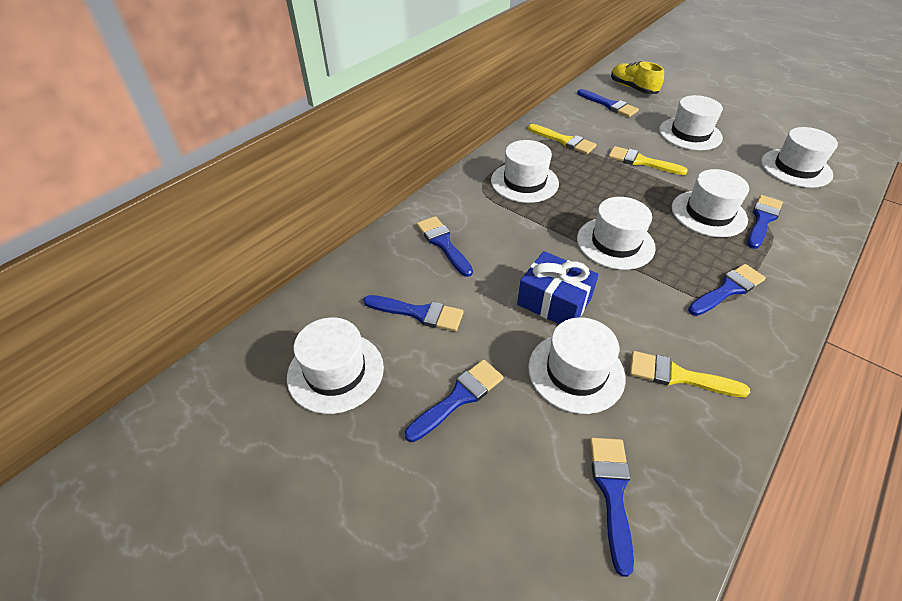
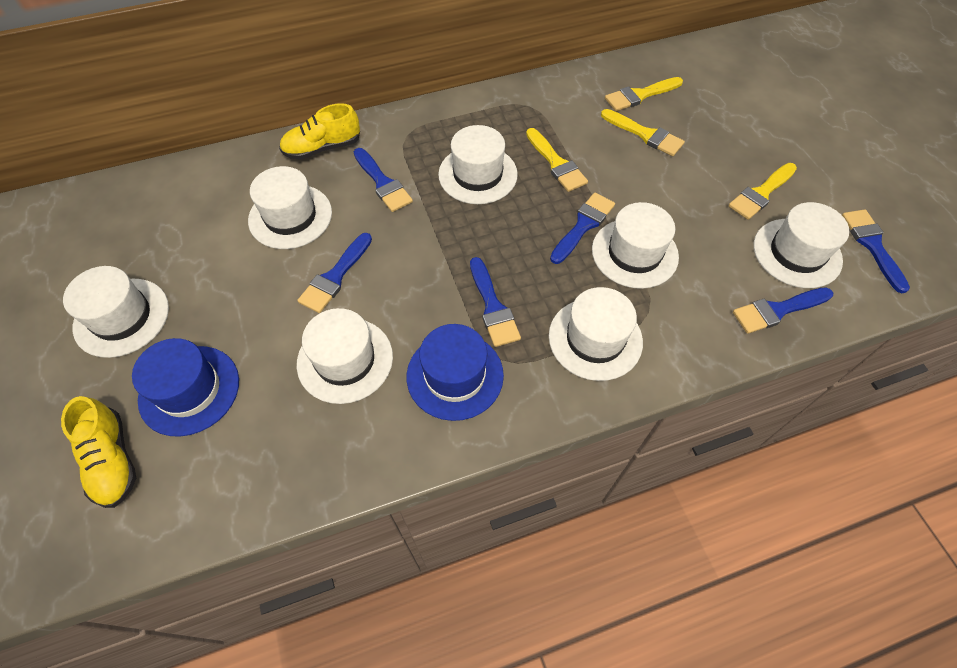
blue brush: [363,295,464,331] [405,360,504,442] [416,216,473,277] [577,89,639,117] [590,438,634,577] [688,264,766,316] [747,195,783,249] = 7 -> [297,233,372,313] [354,148,413,212] [470,257,521,347] [550,193,615,264] [733,287,833,334] [842,209,910,293] = 6
blue gift: [517,251,599,324] = 1 -> none = 0
blue hat: none = 0 -> [132,338,239,437] [407,324,504,421] = 2
yellow brush: [528,124,596,154] [608,146,688,175] [630,351,750,397] = 3 -> [526,128,588,192] [601,109,685,156] [605,77,683,111] [728,163,797,220] = 4
yellow shoe: [611,61,664,94] = 1 -> [61,396,136,508] [279,103,360,160] = 2

